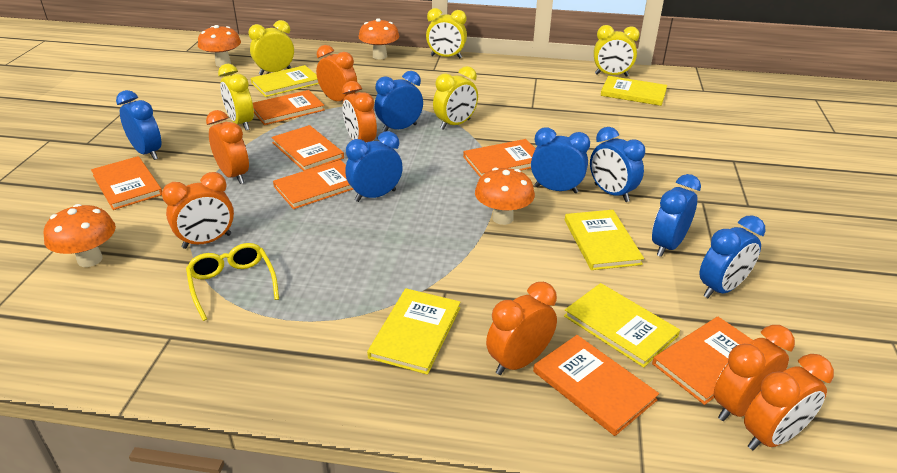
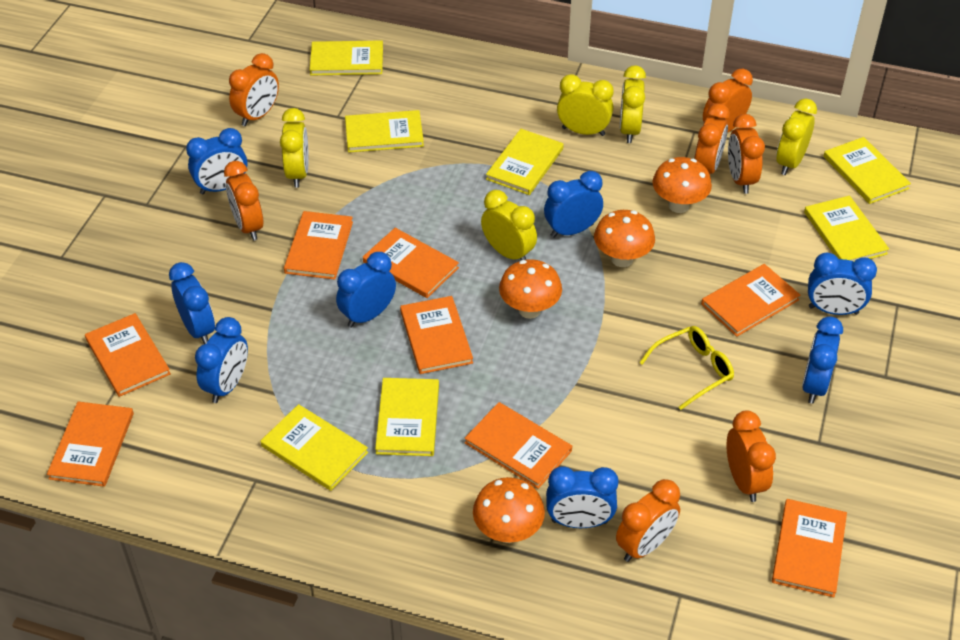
blue clock: [116,90,161,160] [345,131,403,202] [375,71,423,132] [531,127,590,193] [590,127,645,202] [652,174,701,257] [699,215,766,298] = 7 -> [169,262,215,344] [186,128,248,194] [195,317,248,403] [336,252,396,328] [544,171,603,238] [546,466,619,528] [802,316,843,404] [808,253,877,315] = 8
orange book: [91,156,162,210] [253,90,325,125] [271,125,344,171] [273,160,353,209] [463,139,536,177] [533,335,659,436] [652,317,753,405] = 7 -> [47,401,134,487] [85,313,171,397] [284,211,353,280] [363,228,459,298] [400,296,473,374] [465,402,572,489] [701,264,800,337] [772,499,847,597] = 8
yellow book: [251,65,319,97] [367,288,460,375] [564,283,680,368] [565,210,644,270] [601,76,667,106] = 5 -> [261,404,368,491] [310,40,383,75] [345,110,424,153] [375,378,439,456] [486,129,564,195] [804,195,889,262] [823,137,911,204] = 7

